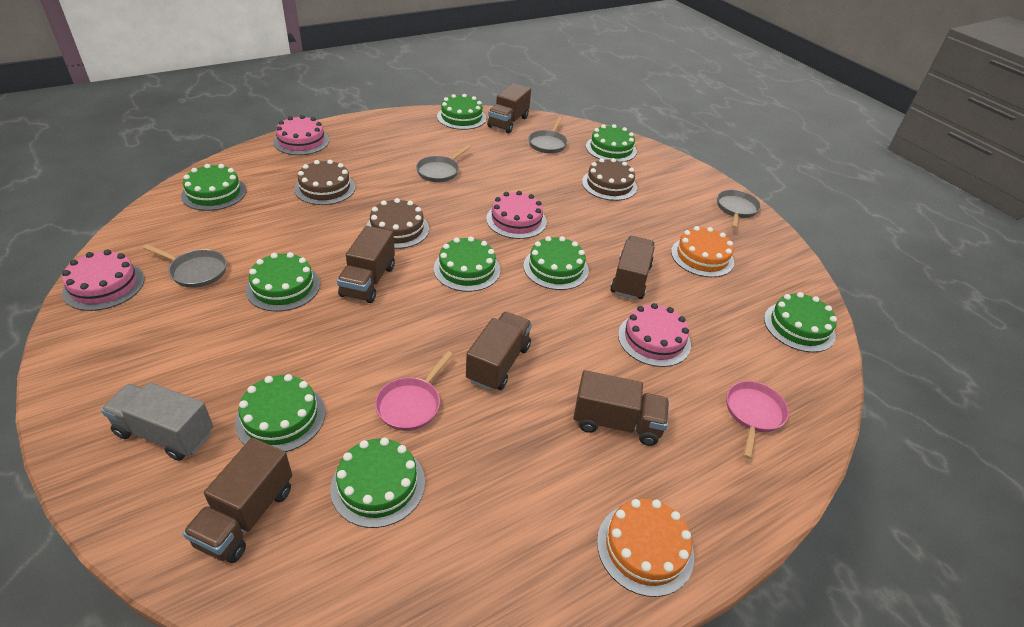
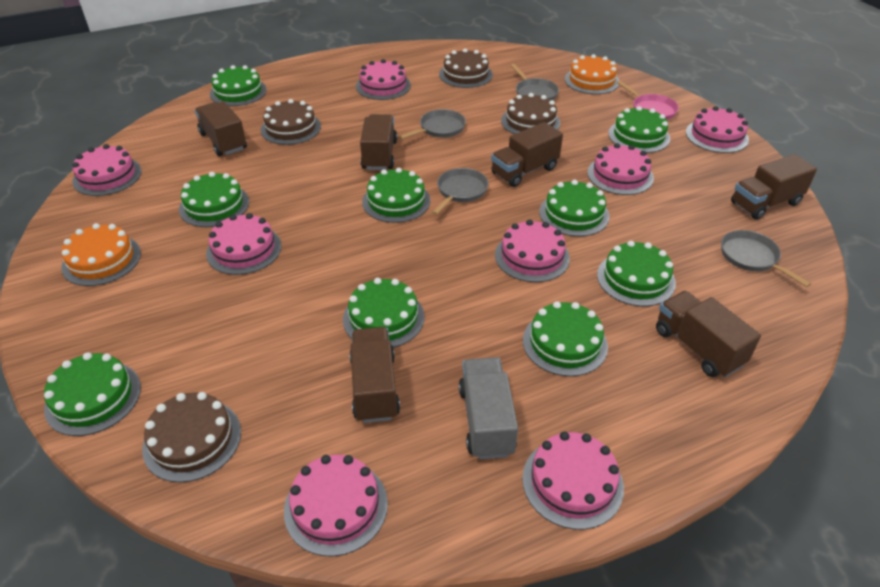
brown cake: [295,160,356,205] [366,198,429,249] [582,158,637,201] = 3 -> [142,392,241,483] [261,99,321,145] [439,49,493,88] [501,93,560,134] = 4
pink cake: [62,249,144,311] [273,115,329,155] [486,191,547,239] [618,303,691,367] = 4 -> [72,144,142,196] [206,213,282,275] [284,455,388,557] [356,59,411,100] [495,219,570,282] [522,432,624,530] [587,143,654,195] [686,106,749,153] = 8
pink pan: [375,351,453,431] [726,381,789,459] = 2 -> [617,81,679,120] = 1

